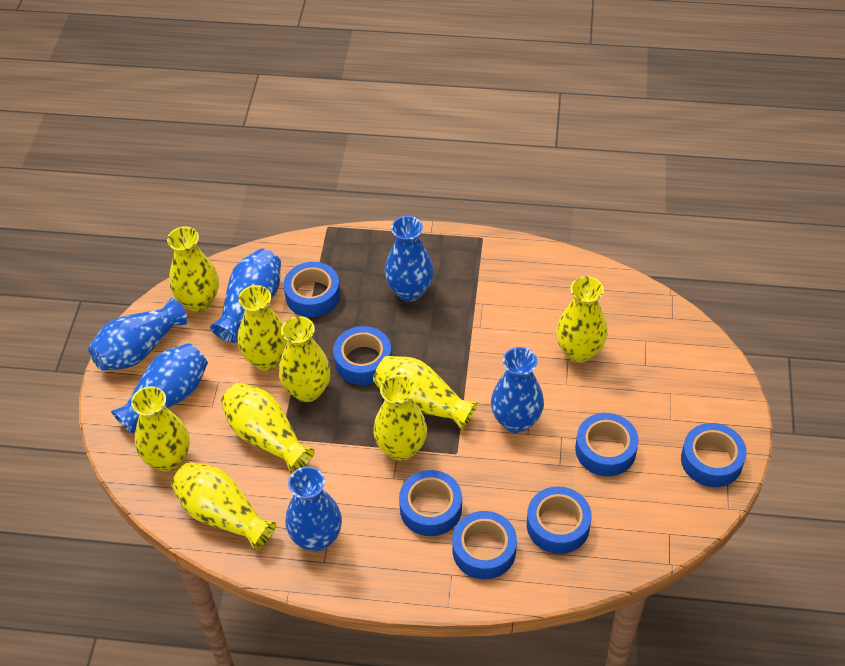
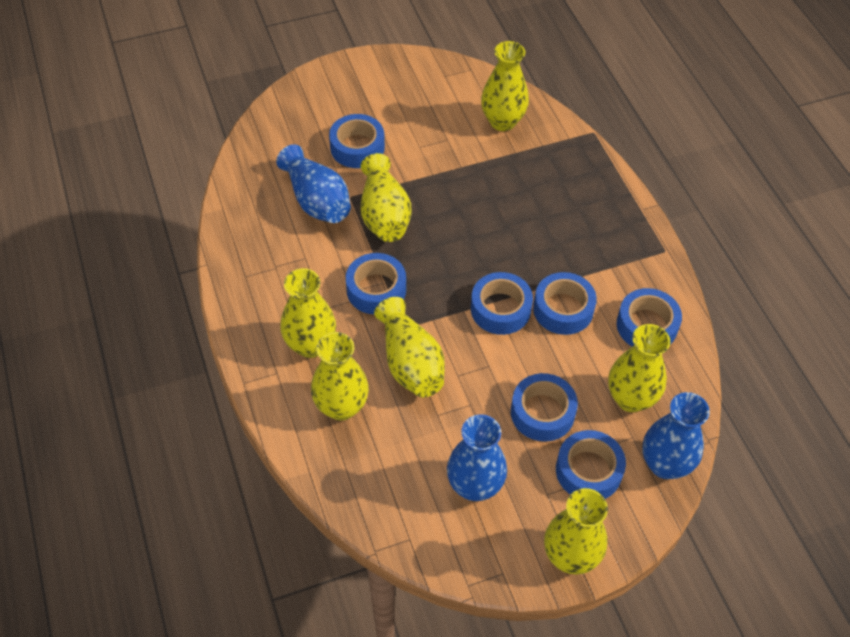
blue vase: [88,298,188,371] [111,343,208,435] [210,249,281,343] [285,467,342,552] [385,216,434,302] [491,347,544,433] = 6 -> [276,144,351,223] [447,414,507,501] [642,392,710,479] = 3
yellow vase: [131,386,190,472] [167,226,219,312] [171,462,276,551] [221,382,315,474] [238,285,287,371] [279,316,331,402] [373,356,478,431] [373,375,427,461] [556,276,607,363] = 9 -> [280,268,336,358] [311,332,369,421] [361,153,412,242] [374,297,445,397] [481,41,529,131] [544,488,608,574] [608,324,670,412] = 7

